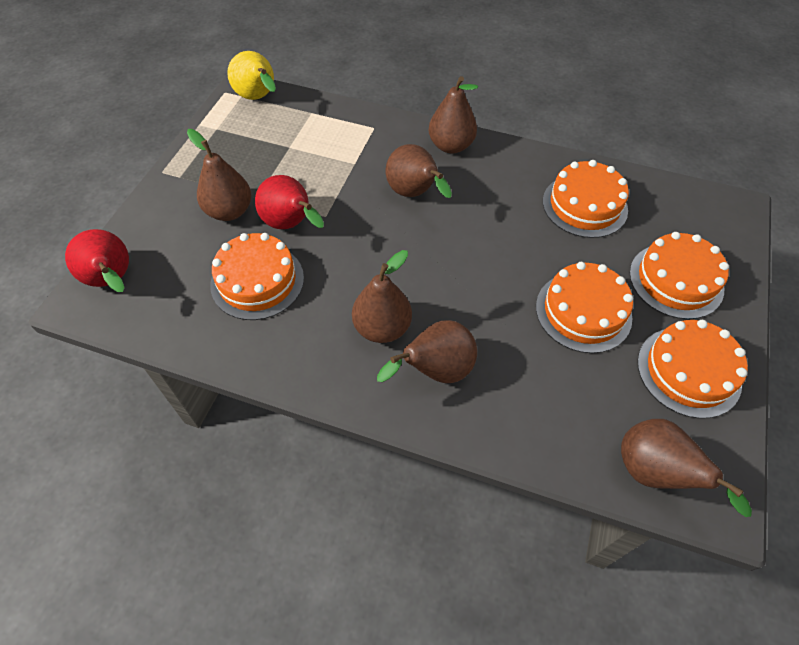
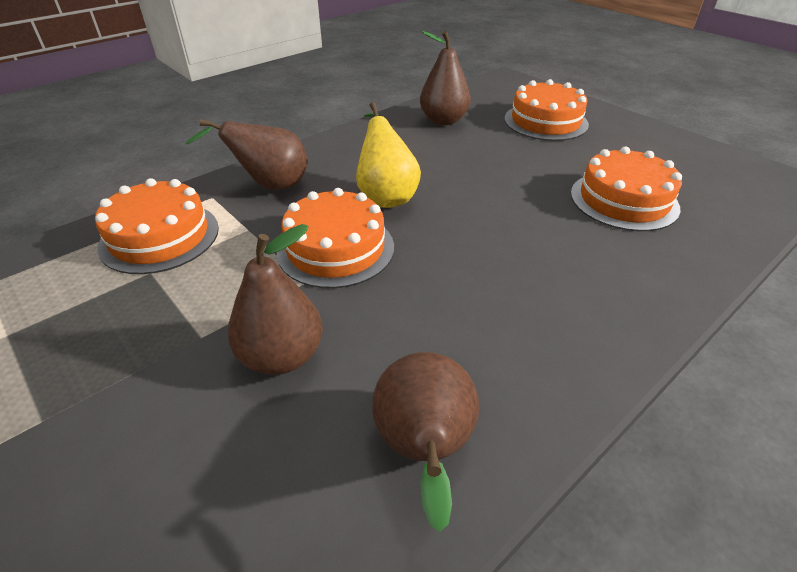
brown pear: [187,129,251,221] [352,250,412,343] [377,320,477,383] [386,144,452,198] [429,76,478,153] [621,419,752,517] = 6 -> [185,119,308,190] [228,224,323,375] [372,352,479,532] [420,31,471,126] = 4
orange cake: [210,233,304,320] [536,262,633,353] [543,160,629,238] [630,232,729,319] [638,320,748,418] = 5 -> [95,178,219,274] [277,188,394,288] [504,79,589,141] [571,147,682,231] = 4
red pear: [65,229,129,292] [255,175,324,229] = 2 -> none = 0

